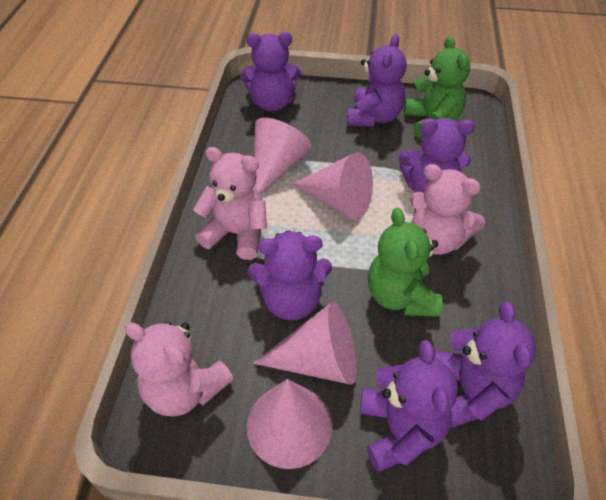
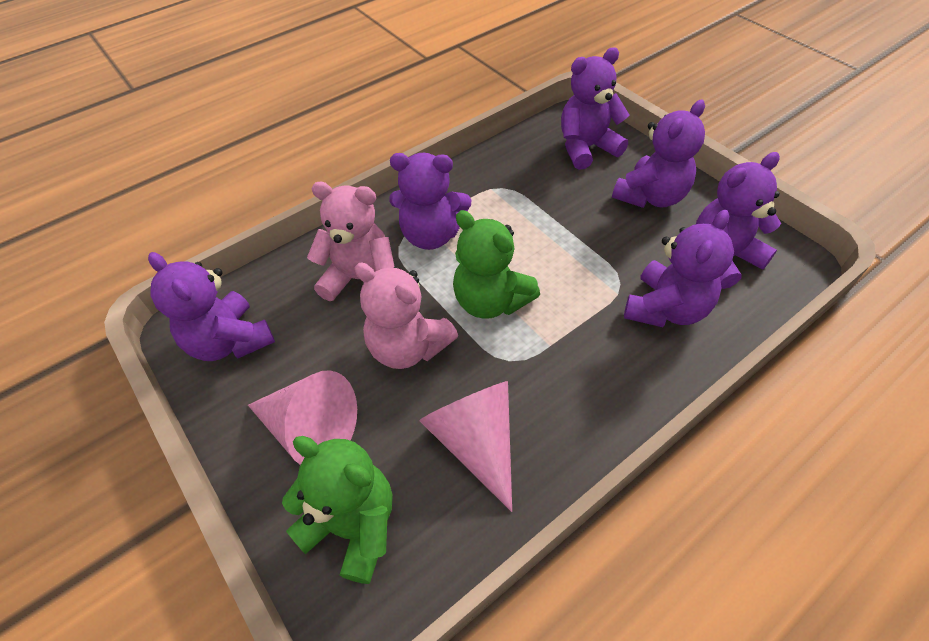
pink cone: [247,379,333,469] [253,302,357,385] [254,118,312,194] [292,152,373,220] = 4 -> [248,370,357,465] [419,381,512,512] = 2
pink teddy bear: [125,321,234,417] [193,147,267,260] [410,164,485,255] = 3 -> [307,182,395,301] [354,263,458,369] = 2

